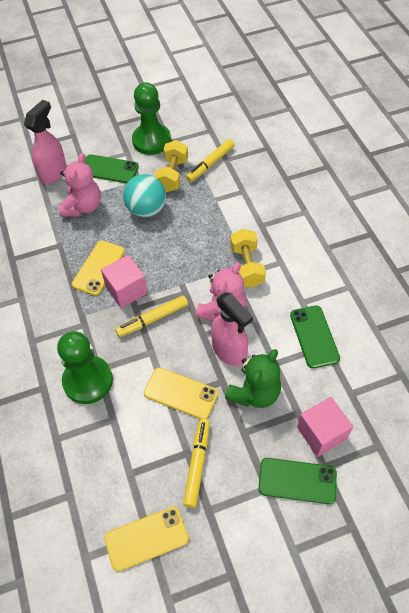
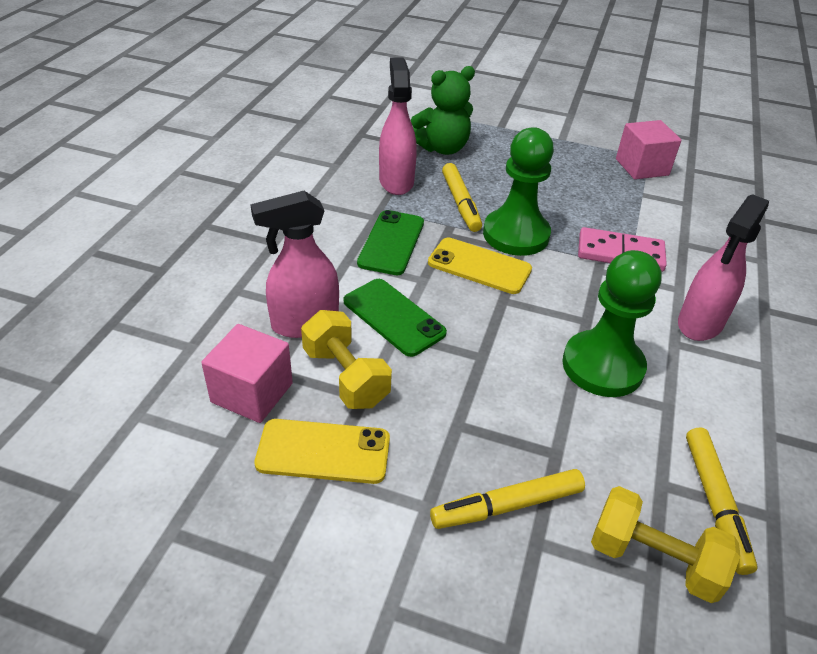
green phone: [85,154,139,183] [258,458,337,504] [290,305,340,368] = 3 -> [344,279,447,357] [357,210,424,275] = 2
pink domino: none = 0 -> [578,227,667,272] = 1
pink spray bottle: [24,100,66,184] [211,292,253,366] = 2 -> [250,191,339,338] [379,57,417,195] [678,194,769,341] = 3
pink teddy bear: [59,153,101,217] [196,262,246,321] = 2 -> none = 0
turquoise ball: [123,174,166,218] = 1 -> none = 0
yellow phone: [72,241,125,296] [104,506,189,572] [144,367,218,419] = 3 -> [254,419,390,484] [428,238,532,294] = 2

